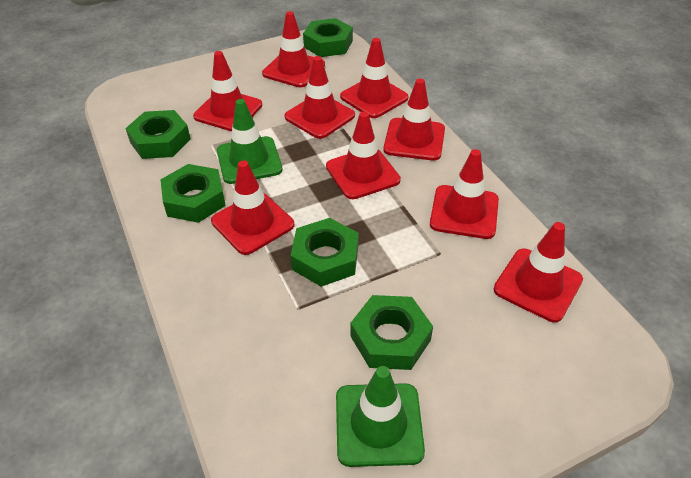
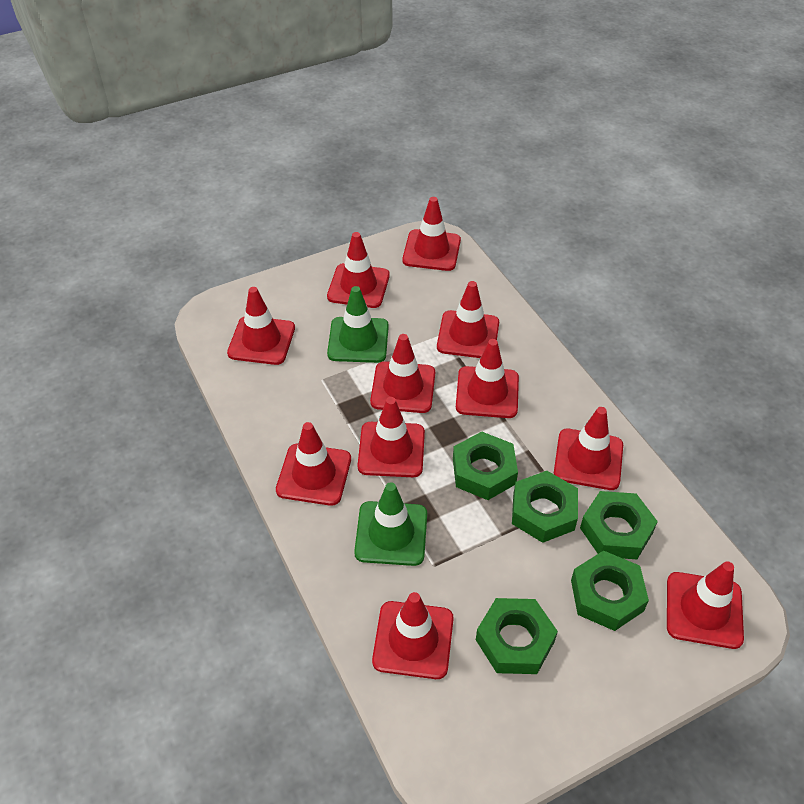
red traffic cone: [193,51,262,131] [211,160,294,255] [262,11,325,87] [284,56,355,139] [326,111,401,199] [340,38,409,118] [383,78,445,161] [430,149,499,239] [494,222,583,322] = 9 -> [227,287,295,365] [276,422,351,506] [327,232,390,308] [358,397,425,477] [370,334,435,413] [372,592,454,679] [402,197,461,271] [437,281,499,358] [456,339,519,418] [554,407,623,490] [667,561,744,649] = 11

